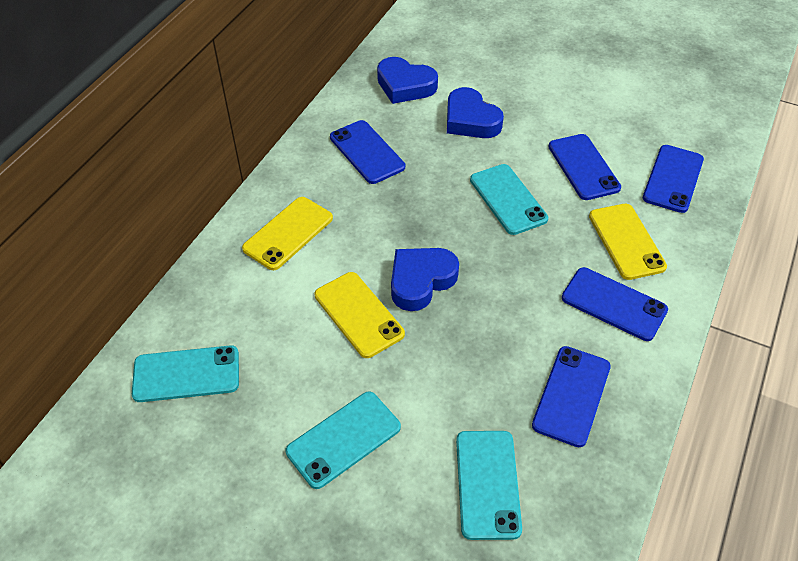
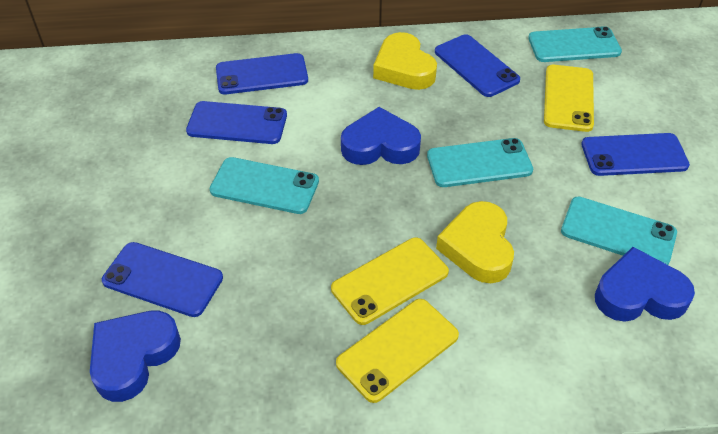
yellow heart: none = 0 -> [373,32,437,90] [436,201,514,283] = 2

